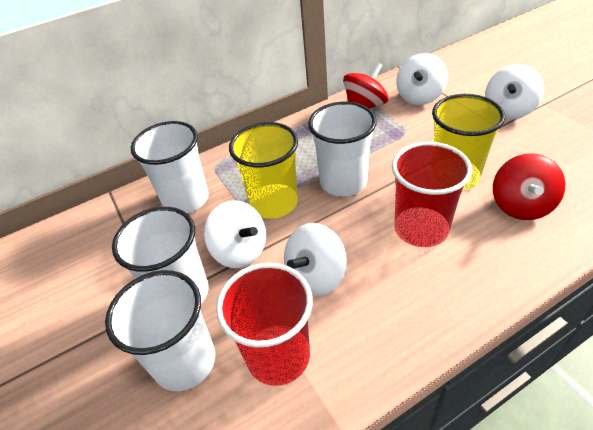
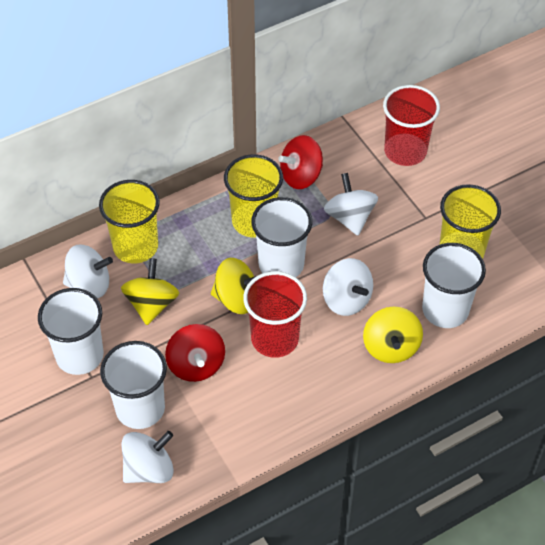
yellow cup: [229,122,298,219] [432,94,505,191] = 2 -> [99,180,160,263] [224,154,283,238] [439,184,501,259] = 3
yellow spinning top: none = 0 -> [121,258,179,325] [211,258,256,314] [363,306,423,363] = 3

